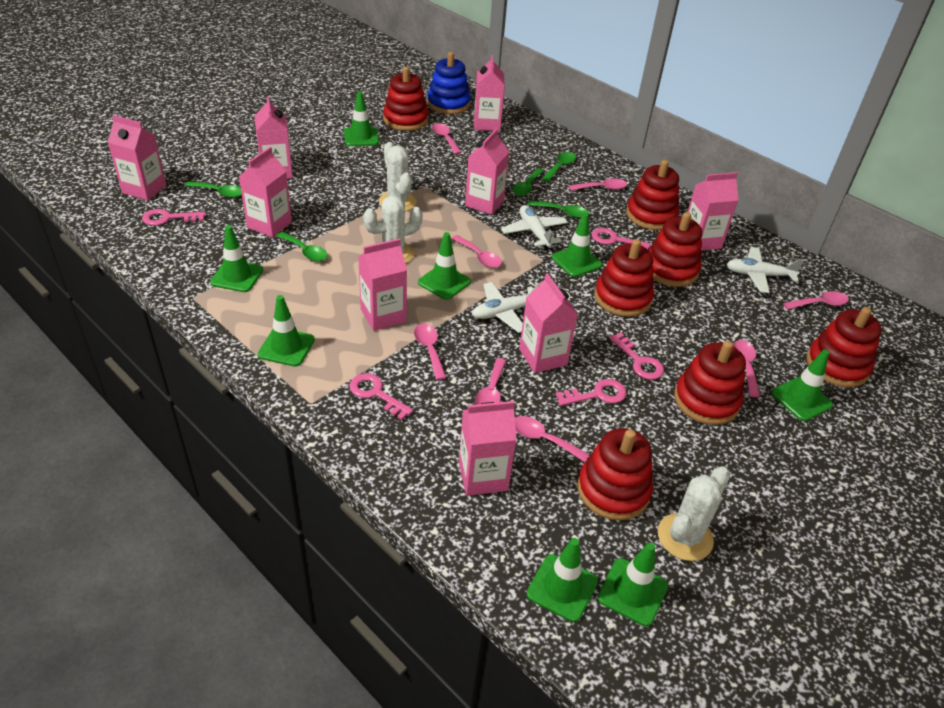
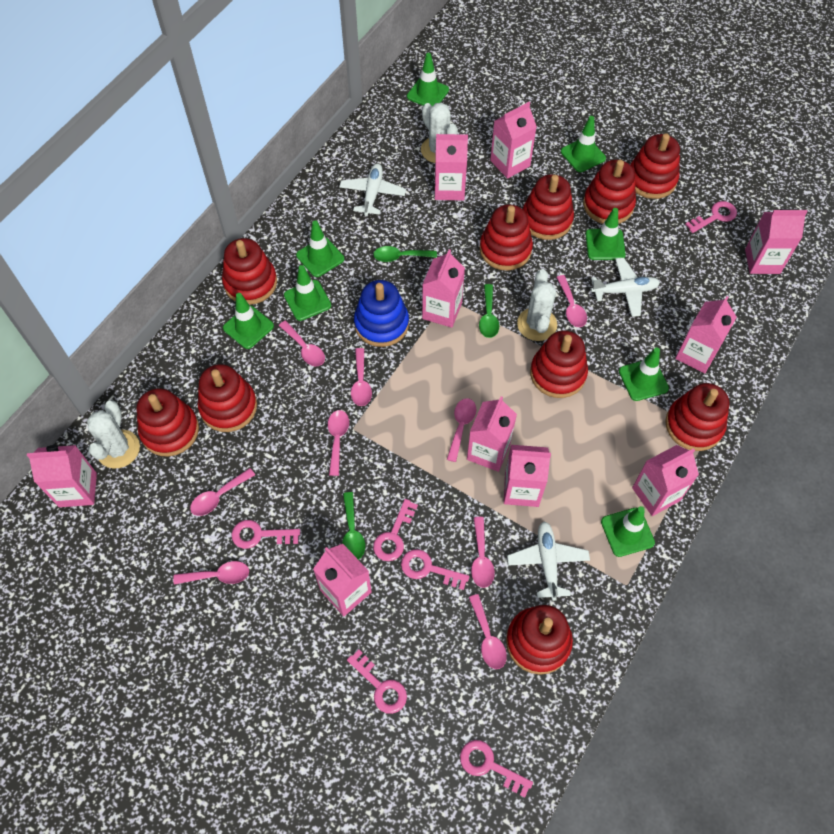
green spoon: [185,181,242,198] [276,232,328,262] [513,169,544,196] [528,200,589,218] [542,152,576,181] = 5 -> [342,492,365,560] [373,246,437,262] [479,284,499,338] = 3
pink carton: [108,115,166,201] [239,147,292,238] [254,97,293,179] [358,238,407,331] [459,401,517,496] [465,129,509,215] [474,55,505,131] [519,273,578,373] [688,172,739,251] = 9 -> [27,445,97,507] [313,544,372,616] [422,250,465,328] [435,134,468,200] [467,396,517,472] [490,102,537,179] [504,445,551,507] [632,445,699,516] [675,296,737,374] [745,209,808,274] = 10
pink key: [142,209,205,226] [349,373,413,420] [555,379,626,406] [592,228,651,249] [609,333,664,380] = 5 -> [231,520,300,549] [347,649,407,714] [373,499,418,561] [401,549,469,590] [460,740,533,798] [685,201,737,233] = 6
pink spoon: [414,324,446,380] [432,123,462,155] [451,235,502,268] [475,358,506,405] [515,416,590,462] [569,178,627,191] [733,340,760,397] [783,291,849,309] = 8 -> [173,561,249,585] [190,468,255,516] [279,321,325,366] [328,410,349,476] [351,348,372,406] [447,398,476,462] [469,594,507,669] [471,517,495,588] [556,275,587,327] = 9
red stacking toy: [383,67,428,131] [578,428,653,520] [594,239,654,317] [626,160,679,230] [649,212,702,287] [674,341,746,425] [806,307,882,387] = 7 -> [136,388,199,457] [198,364,257,432] [222,238,277,305] [480,205,533,271] [506,605,573,675] [523,174,574,240] [530,331,588,398] [583,160,636,224] [630,133,680,199] [665,383,729,451] = 10

